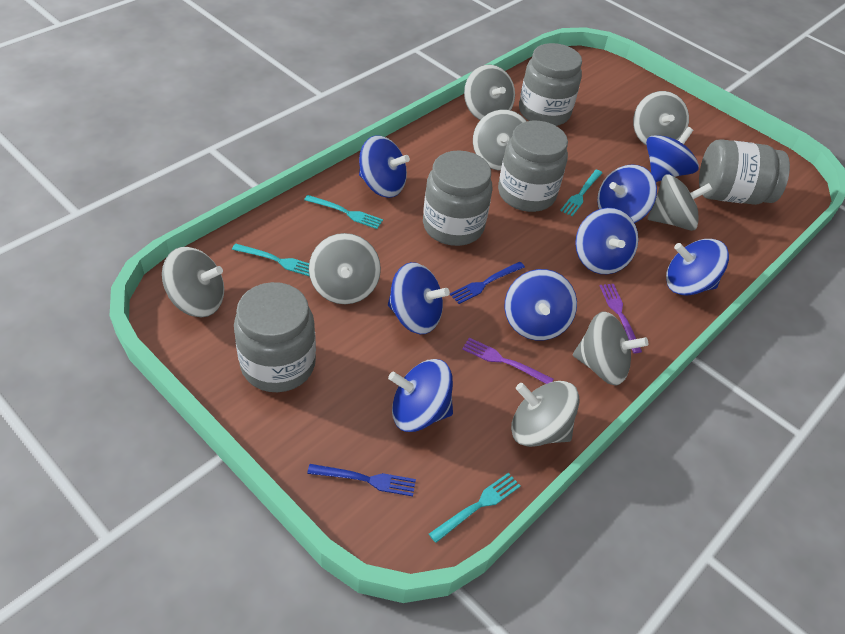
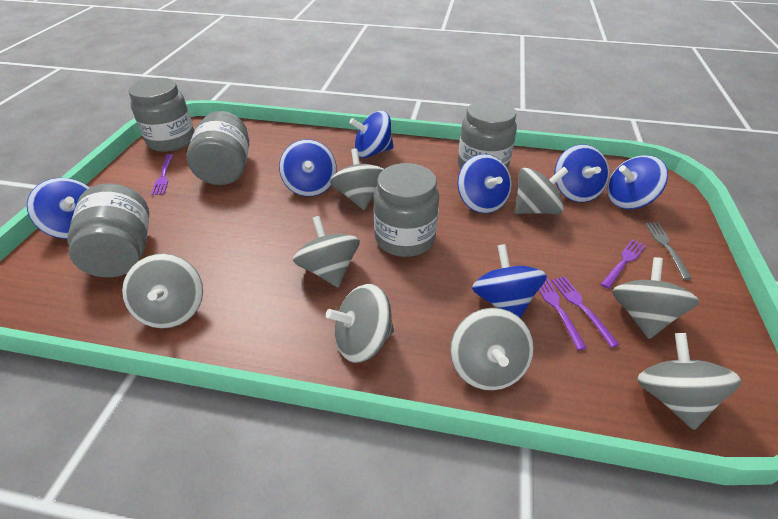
blue fork: [307,464,416,496] [450,262,525,304] = 2 -> none = 0
blue spinning top: [359,135,410,198] [388,262,450,334] [388,359,453,432] [505,269,577,341] [575,208,638,274] [597,164,657,223] [646,127,699,182] [666,239,729,296] = 8 -> [27,178,90,239] [279,140,337,197] [349,111,394,158] [457,154,512,213] [472,244,547,318] [554,144,609,202] [607,155,668,209] = 7
grey fork: none = 0 -> [645,223,692,280] = 1
purple fork: [462,338,553,384] [600,284,642,353] = 2 -> [151,154,173,195] [539,277,587,350] [552,276,620,348] [601,239,646,289] = 4
turquoise fork: [232,243,309,276] [304,195,383,229] [429,473,520,543] [560,170,602,216] = 4 -> none = 0

